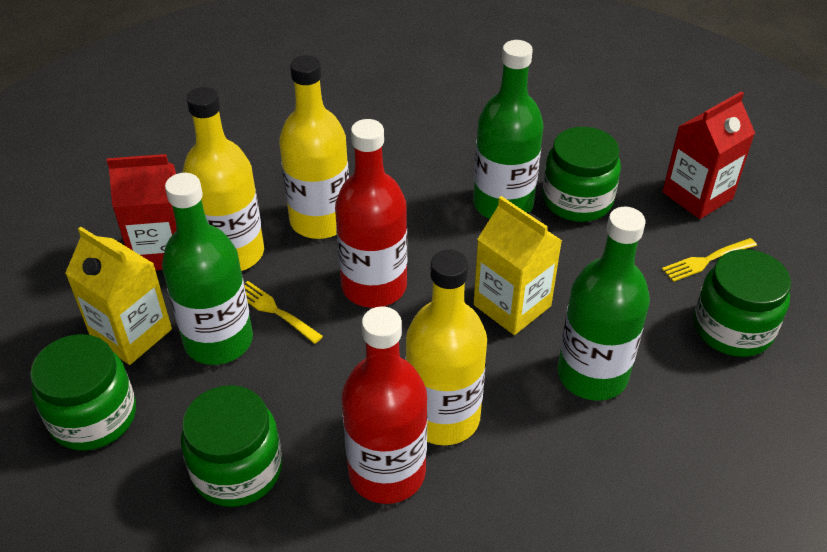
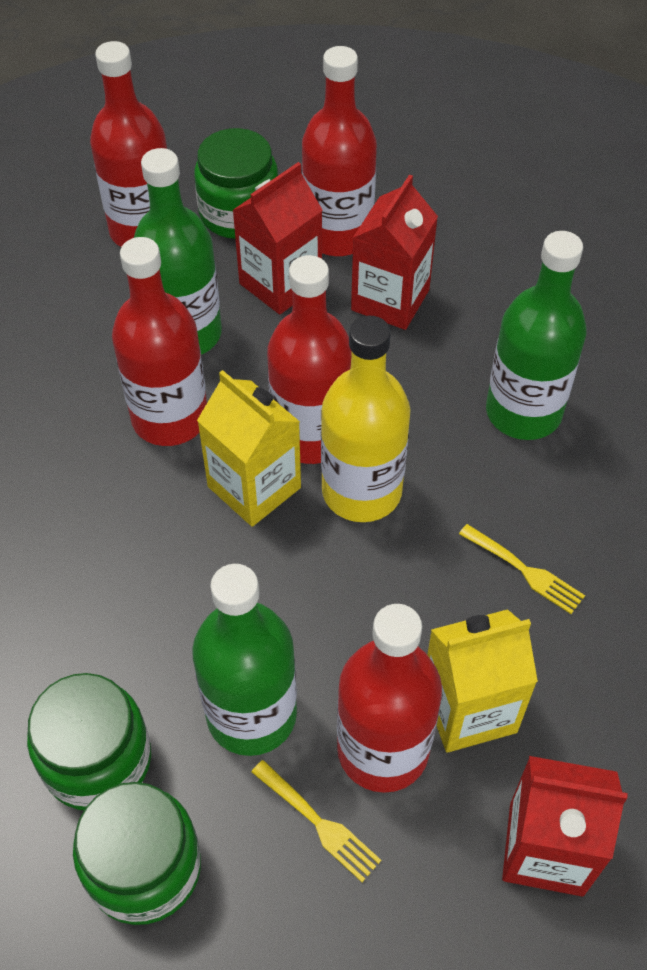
green jar: [30,334,136,451] [181,385,282,507] [543,127,621,222] [693,249,791,357] = 4 -> [27,673,151,810] [73,782,201,925] [194,128,278,239] = 3
red bottle: [335,119,407,308] [342,306,428,504] = 2 -> [90,41,167,247] [112,237,207,446] [267,255,352,464] [302,46,377,256] [337,604,442,793] = 5
red carton: [107,154,176,270] [662,91,755,219] = 2 -> [232,162,323,315] [351,175,438,330] [502,756,628,896] = 3
yellow bottle: [182,87,264,271] [279,55,349,239] [405,250,487,445] = 3 -> [321,316,411,522] = 1

